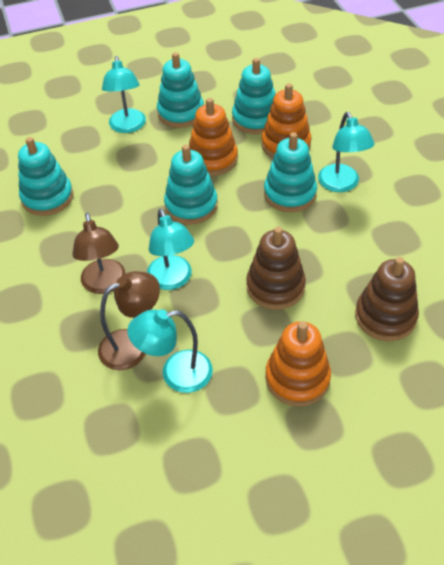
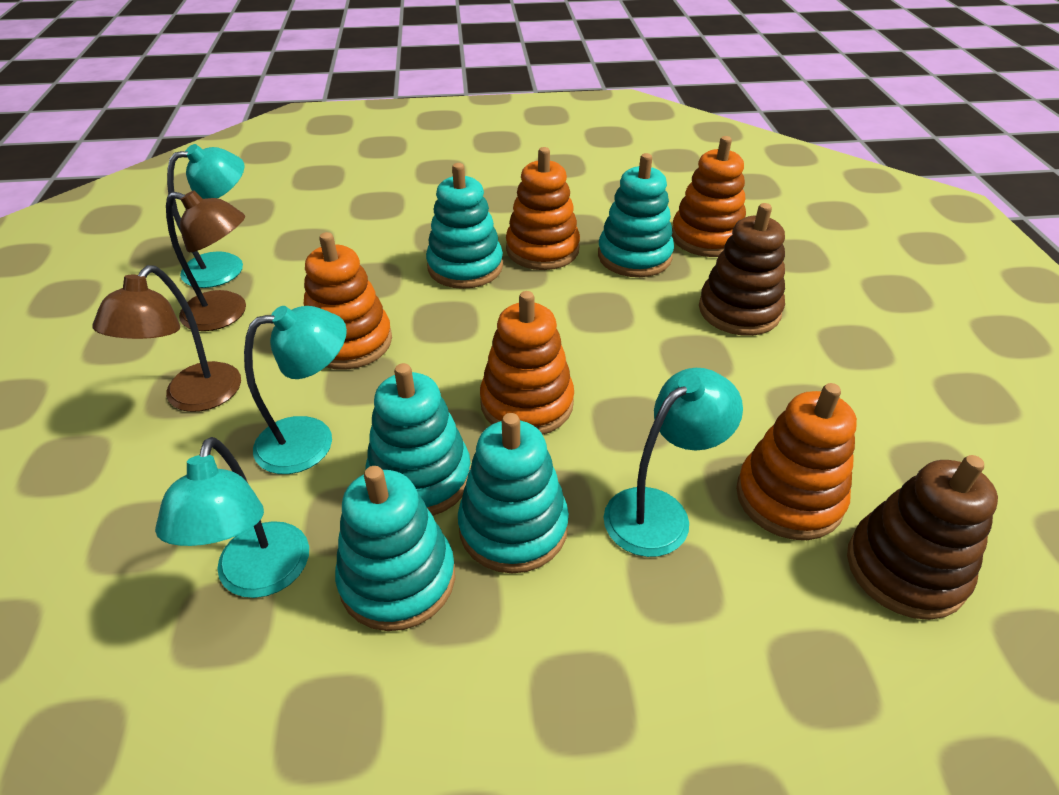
orange stacking toy: [189,98,238,176] [261,83,311,158] [265,321,331,407] = 3 -> [304,232,392,370] [480,291,574,435] [506,147,580,270] [672,136,746,257] [736,383,857,540] = 5

